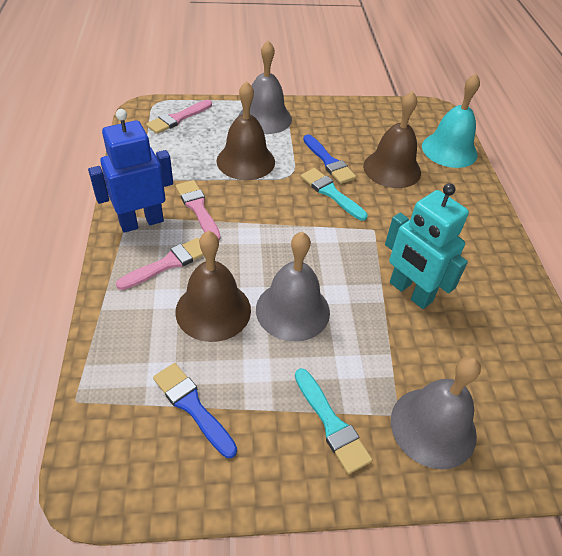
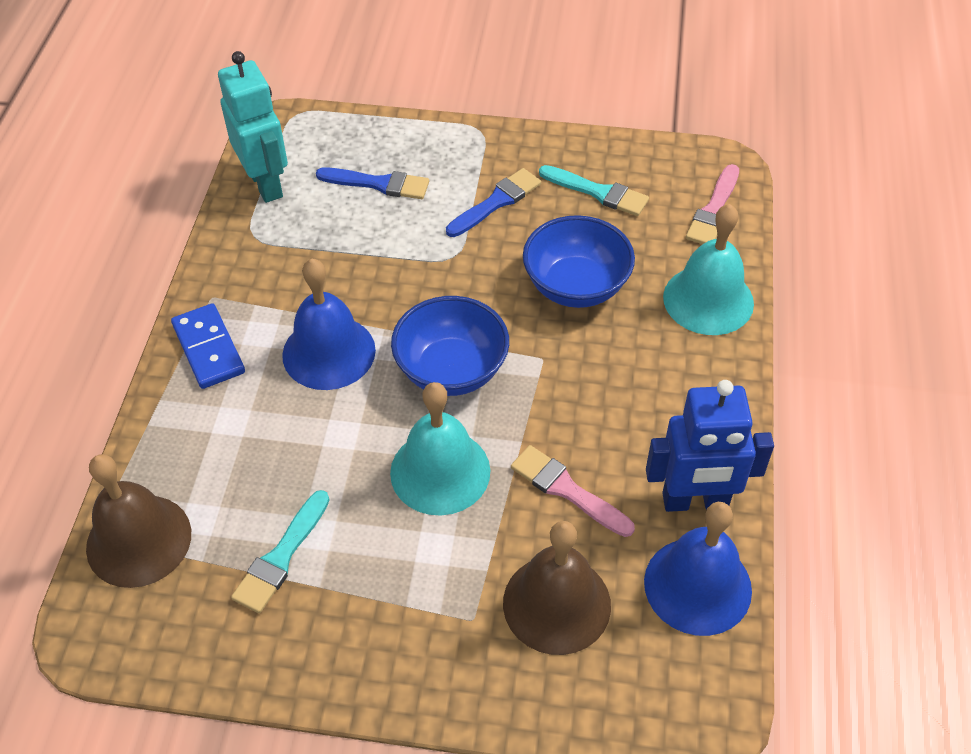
blue bell: none = 0 -> [282,258,376,390] [644,502,752,636] = 2
blue bowl: none = 0 -> [391,296,509,396] [523,215,635,308] = 2
blue domino: none = 0 -> [171,303,245,389] = 1
brown bell: [175,231,251,342] [217,81,275,180] [363,91,421,188] = 3 -> [86,454,191,588] [503,521,611,655] = 2
grey bell: [239,40,292,134] [256,232,330,341] [391,357,481,470] = 3 -> none = 0
pink brush: [116,238,204,290] [146,100,212,134] [176,180,221,240] = 3 -> [511,445,635,537] [686,164,739,244] = 2
turquoise bell: [422,73,480,168] = 1 -> [390,382,490,516] [663,204,754,335] = 2

